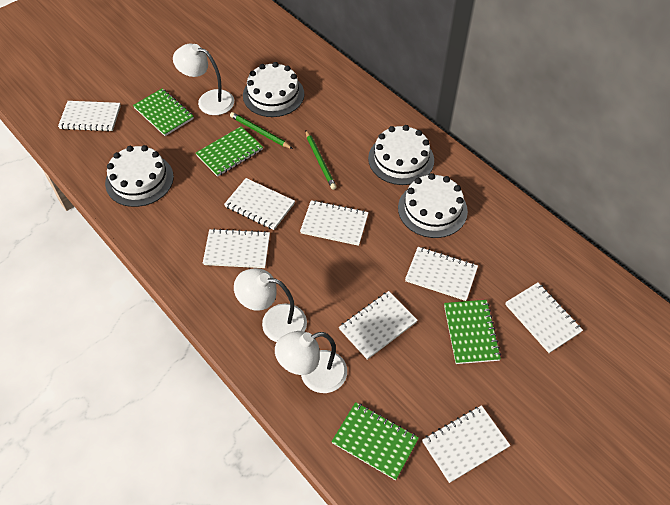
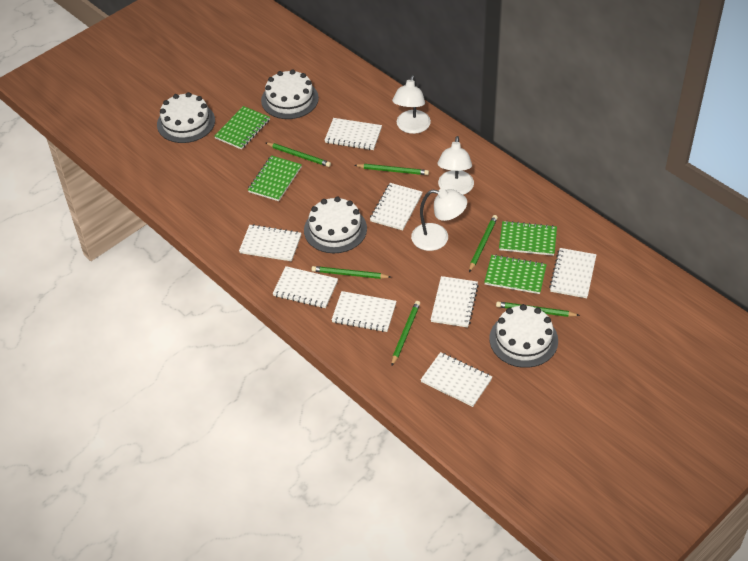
green pencil: [230,112,293,149] [306,131,337,190] = 2 -> [266,143,331,167] [311,266,391,279] [355,164,429,175] [391,301,420,366] [469,215,498,272] [496,302,580,317] = 6

